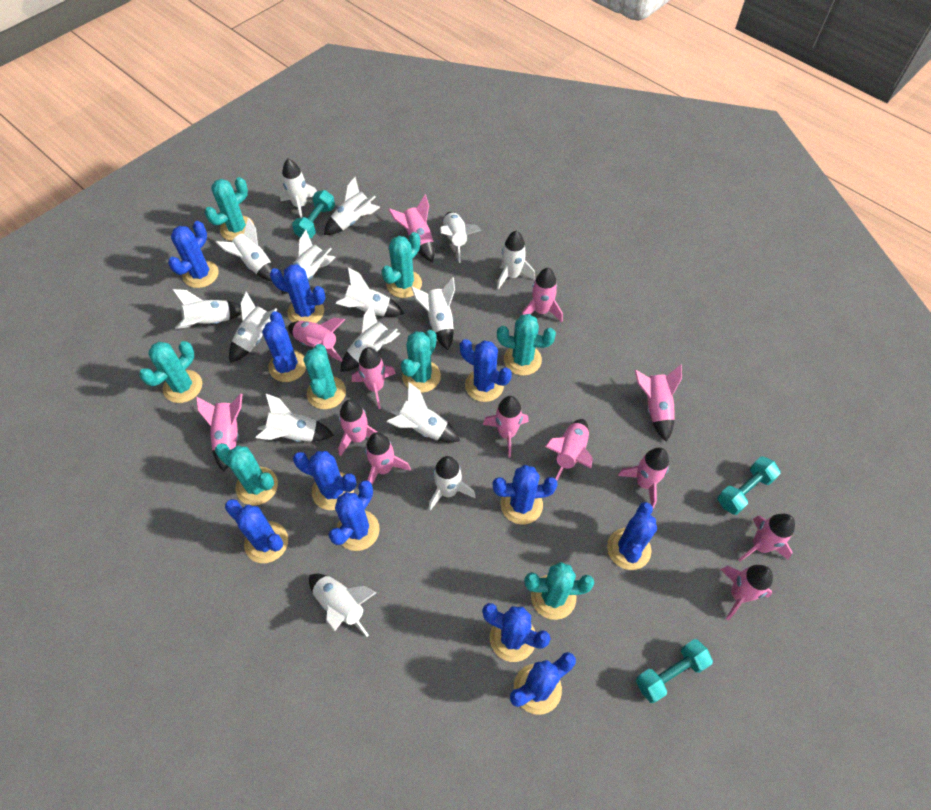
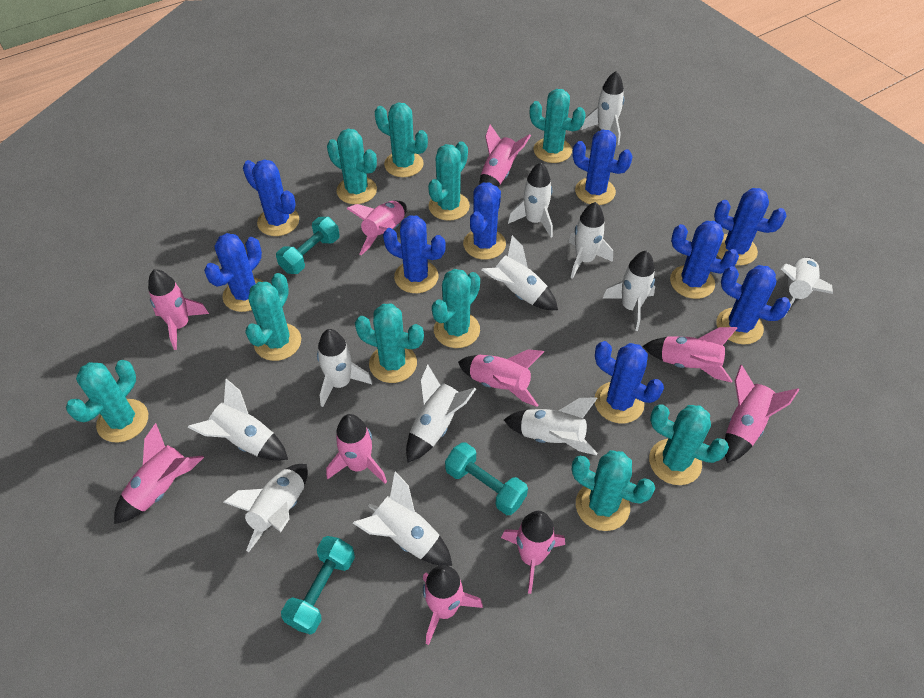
blue cactus: [168,221,218,288] [225,499,288,563] [262,311,306,382] [270,264,326,323] [293,451,357,510] [329,480,380,551] [460,339,512,402] [482,603,551,662] [492,465,558,524] [510,652,576,715] [607,502,657,570] = 11 -> [204,233,263,312] [243,159,299,236] [383,215,446,293] [463,182,506,260] [573,129,632,205] [595,341,664,423] [670,221,739,299] [714,188,787,265] [716,265,791,344] = 9
pink rocket: [196,394,243,472] [288,318,345,362] [338,400,377,456] [352,347,396,409] [365,432,411,484] [388,195,435,262] [483,396,529,458] [522,268,563,322] [545,419,593,480] [618,447,669,508] [634,365,682,442] [720,565,773,620] [739,514,795,561] = 13 -> [114,423,204,524] [148,269,209,350] [326,414,387,484] [346,201,407,255] [423,565,483,645] [458,349,544,407] [479,124,531,187] [501,511,565,594] [643,327,737,383] [725,365,799,463] = 10
turquoise cactus: [139,341,202,403] [205,177,254,241] [215,443,278,505] [303,344,346,409] [381,232,422,298] [401,330,441,393] [497,314,556,376] [524,562,594,620] = 8 -> [66,360,148,443] [245,273,301,361] [327,129,377,204] [355,304,424,383] [375,103,428,177] [428,141,470,221] [432,269,480,348] [530,89,586,163] [572,450,655,531] [649,404,729,485] = 10
white rocket: [172,289,242,329] [215,218,274,282] [229,292,278,363] [256,394,334,442] [280,159,317,218] [281,230,336,294] [309,574,376,637] [324,177,380,235] [336,267,404,317] [340,305,400,372] [387,382,460,443] [411,277,455,350] [429,456,476,510] [440,212,481,263] [497,231,535,290] = 15 -> [188,379,288,461] [224,464,308,552] [317,329,372,407] [353,471,452,566] [406,364,476,462] [482,235,558,310] [504,397,597,455] [508,162,553,238] [568,202,613,279] [581,71,624,145] [603,250,655,331] [781,257,833,317] = 12

